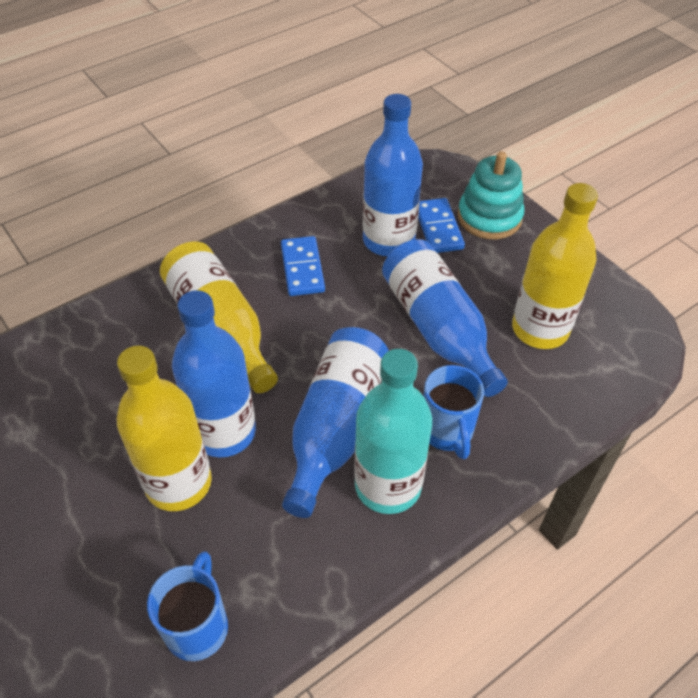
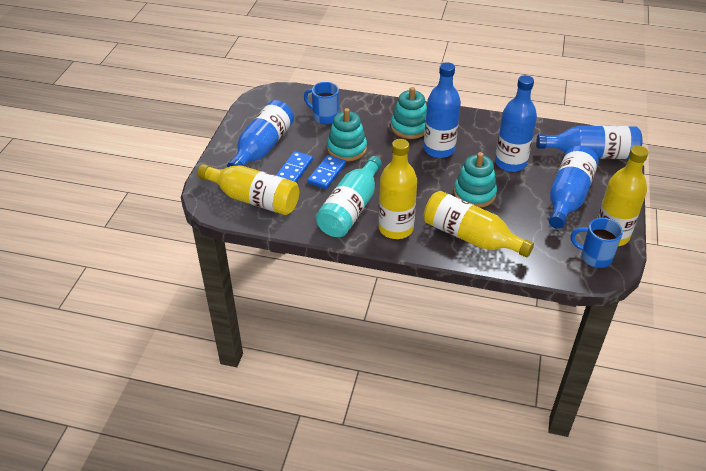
blue bottle: [172,290,256,457] [282,327,389,518] [363,94,423,256] [382,239,508,397] = 4 -> [227,100,294,167] [424,62,461,158] [495,75,537,172] [536,126,642,159] [549,146,599,229] = 5
turquoise stacking toy: [458,151,524,239] = 1 -> [327,108,367,161] [391,87,427,139] [454,152,497,208] = 3
yellow bottle: [117,346,212,511] [160,241,278,393] [512,183,598,349] = 3 -> [198,164,299,215] [379,139,417,239] [424,191,534,258] [597,145,648,246] = 4

